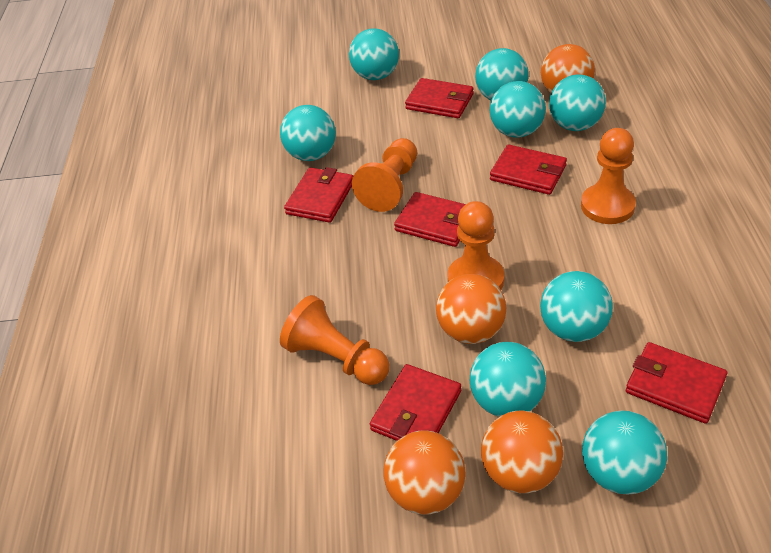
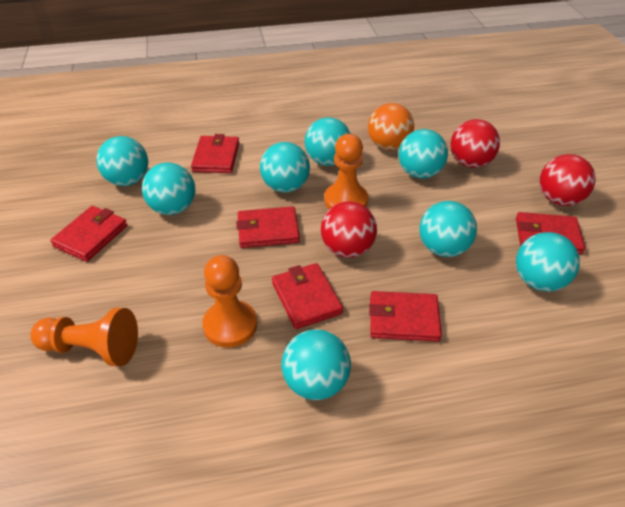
orange ball: [383,430,466,515] [436,274,506,344] [481,410,563,493] [541,44,595,93] = 4 -> [368,103,414,150] = 1
orange pawn: [280,295,389,385] [352,138,417,212] [447,201,504,290] [581,128,636,224] = 4 -> [30,308,138,366] [202,255,257,348] [324,134,368,209] = 3
red ball: none = 0 -> [321,201,377,258] [451,119,500,168] [540,154,596,206] = 3

